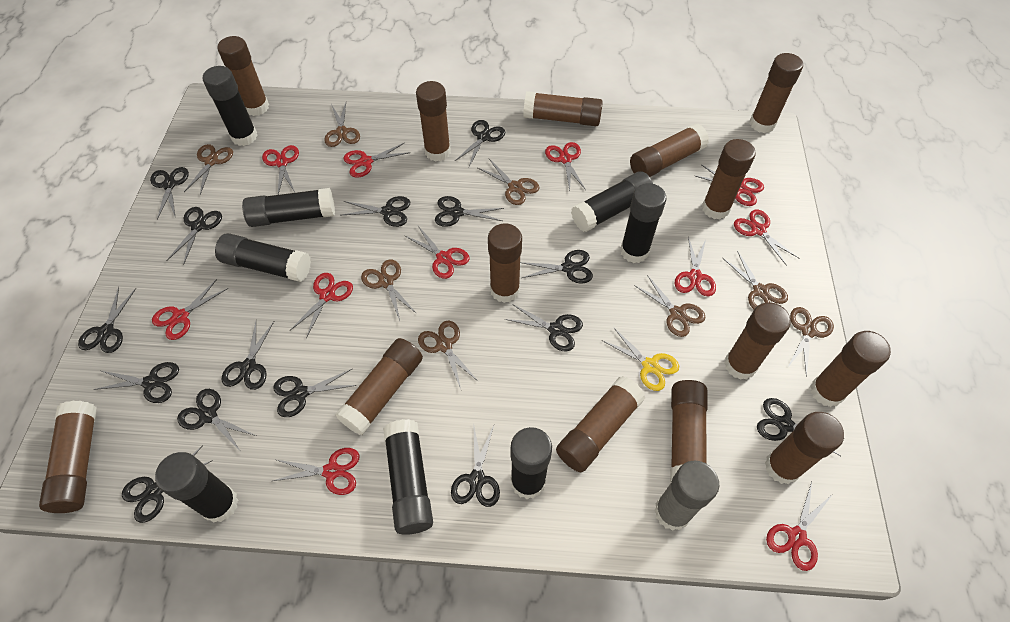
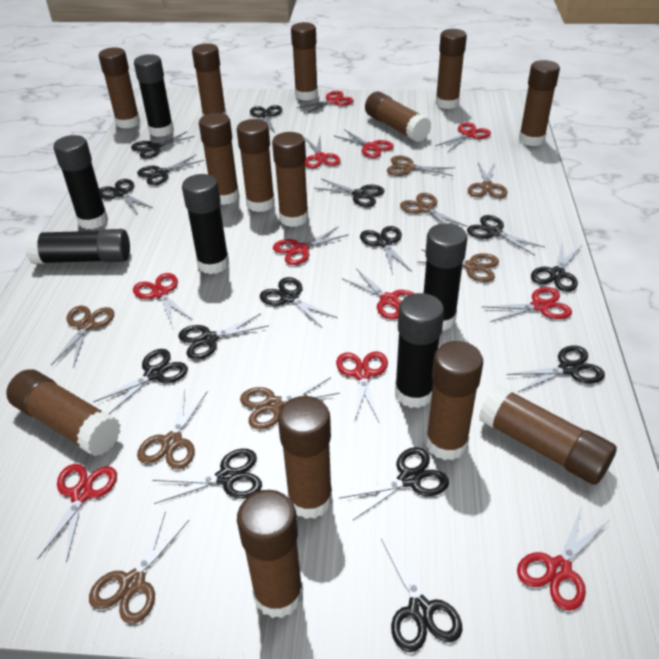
black glue stick: [155,452,238,523] [203,66,258,146] [215,233,311,282] [242,188,335,227] [383,419,433,535] [510,427,552,499] [571,171,653,232] [620,183,667,263] = 8 -> [25,229,130,264] [53,135,108,229] [134,54,174,137] [182,174,229,274] [395,293,444,408] [424,223,467,331] = 6
grey glue stick: [654,461,719,531] = 1 -> none = 0
yellow scissors: [602,327,679,391] = 1 -> none = 0

